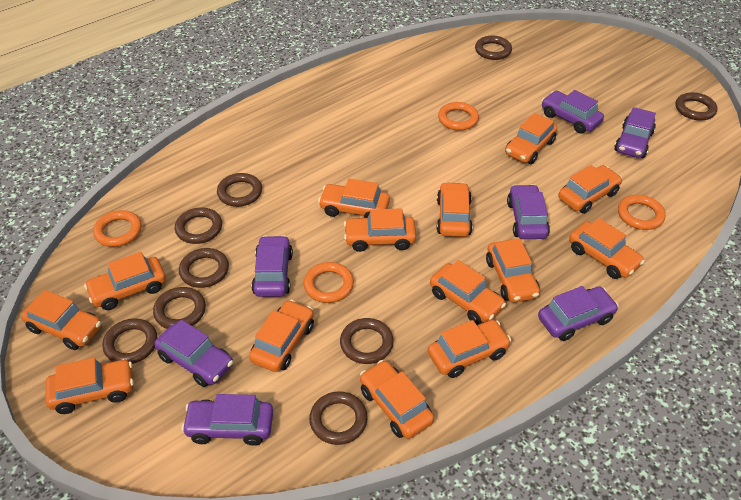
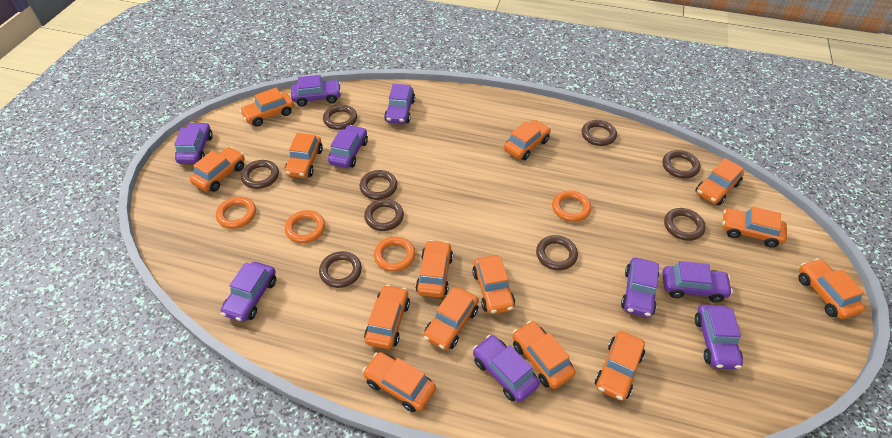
purple car: [154,320,233,387] [181,394,273,446] [251,235,293,297] [507,184,550,239] [538,286,619,341] [542,90,604,134] [614,107,656,158] = 7 -> [174,122,213,164] [221,262,276,322] [291,75,341,106] [328,125,368,168] [384,84,415,124] [473,335,540,402] [621,258,659,317] [662,261,733,303] [695,305,743,369] = 9

